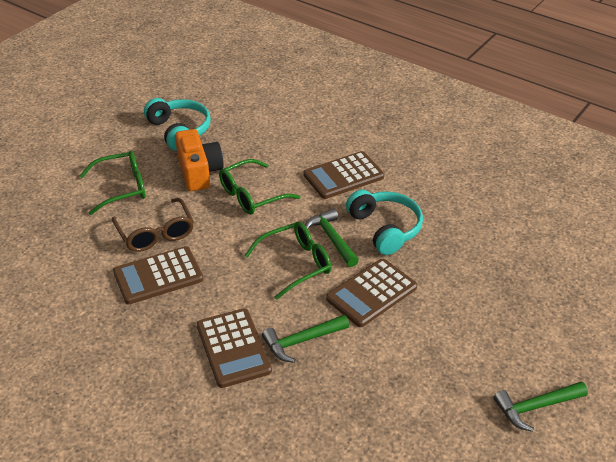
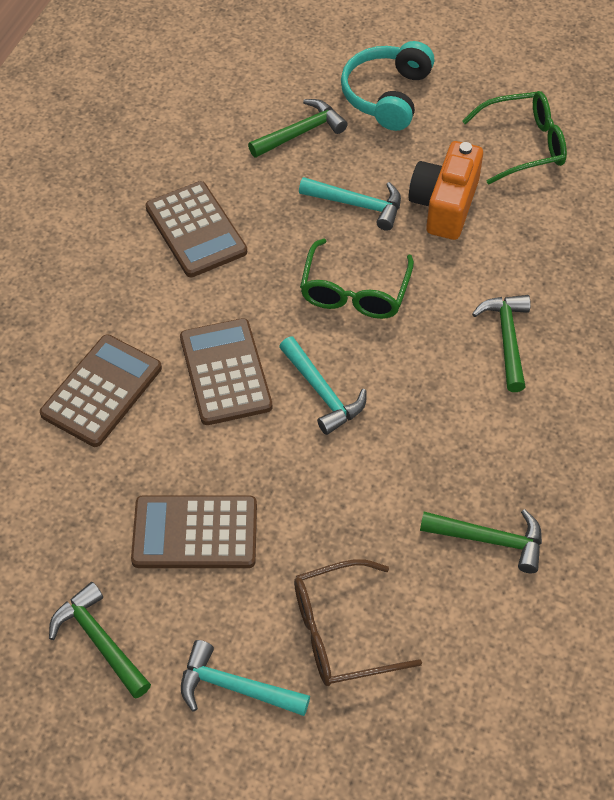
green glasses: [80,151,146,215] [219,159,301,215] [244,221,331,300] = 3 -> [300,238,414,319] [462,91,567,184] = 2
green hammer: [262,315,349,363] [305,208,359,267] [493,381,588,432] = 3 -> [49,582,151,698] [248,99,348,158] [420,509,542,573] [472,295,531,392] = 4
turquoise hammer: none = 0 -> [181,640,310,716] [279,337,367,435] [299,177,401,231] = 3
turquoise headphones: [144,98,211,151] [346,190,423,255] = 2 -> [341,41,434,131] = 1

